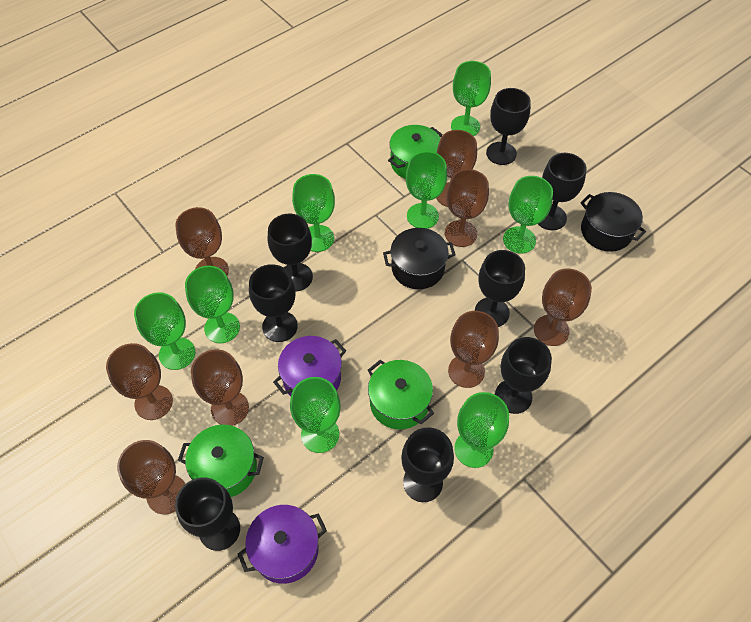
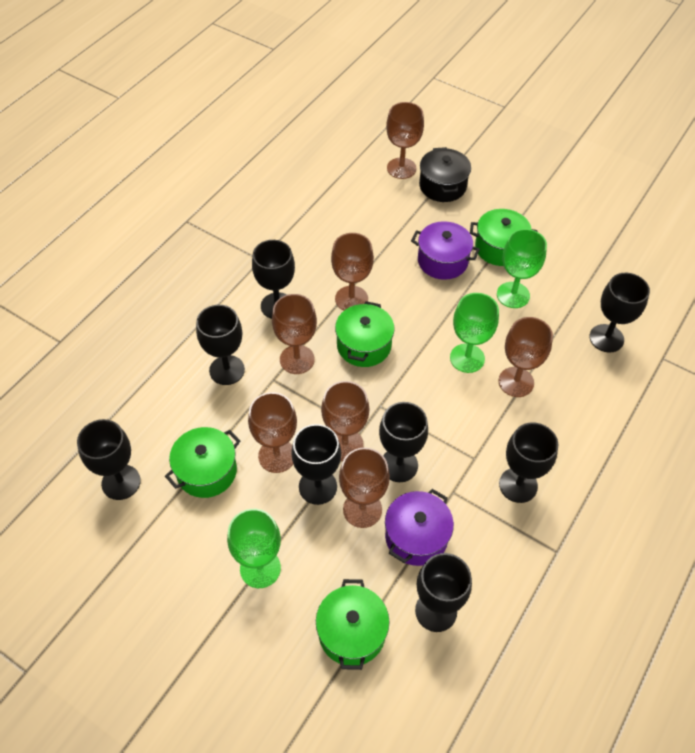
black pot: [383,228,456,289] [580,192,646,252] = 2 -> [419,147,471,202] = 1
brown goblet: [106,343,173,420] [117,440,185,514] [175,207,229,276] [191,349,249,426] [436,130,477,207] [445,169,489,247] [448,311,499,388] [534,269,592,346] = 8 -> [248,392,297,473] [272,294,317,374] [321,381,369,461] [331,233,374,311] [339,448,390,528] [386,102,424,179] [498,317,553,397] = 7
green goblet: [134,292,195,370] [185,266,240,343] [290,377,341,453] [292,174,335,252] [406,151,447,229] [451,61,491,136] [454,392,509,468] [503,176,553,254] = 8 -> [227,509,281,588] [450,293,499,373] [497,229,547,308] = 3
green pot: [178,425,264,497] [368,360,434,429] [388,125,443,179] = 3 -> [165,427,240,498] [316,579,389,670] [335,301,395,367] [470,209,537,266] = 4

